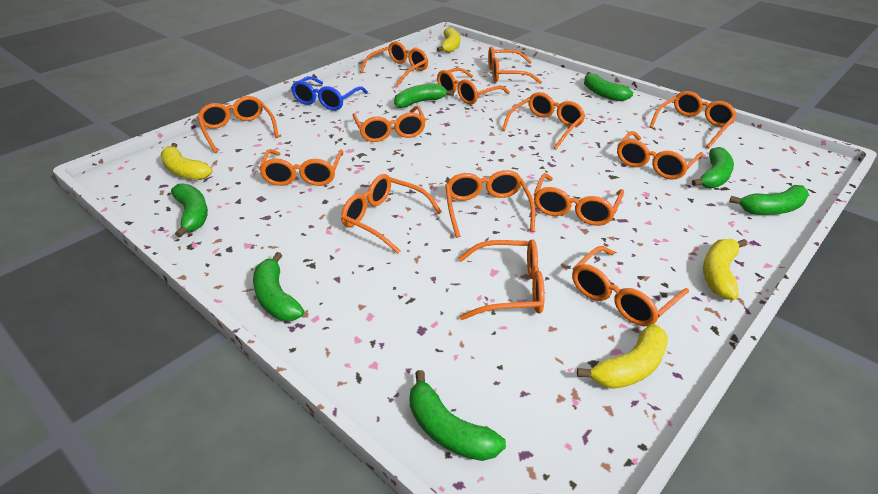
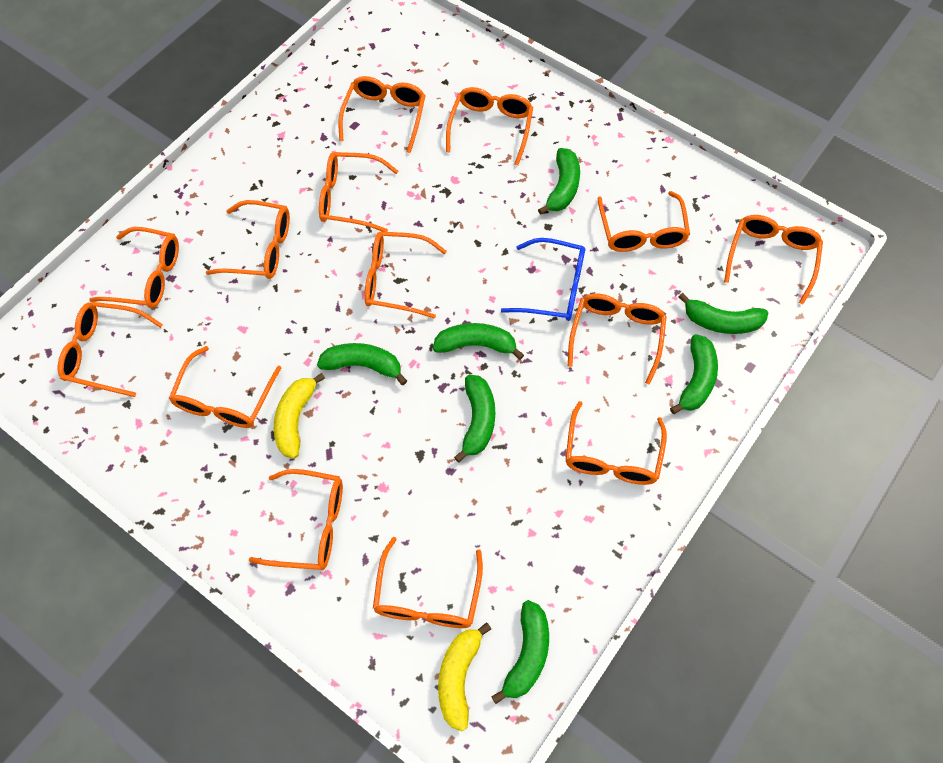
yellow banana: [161,143,212,180] [437,27,460,53] [577,324,668,389] [703,239,747,300] = 4 -> [274,373,325,459] [438,622,491,731] = 2

